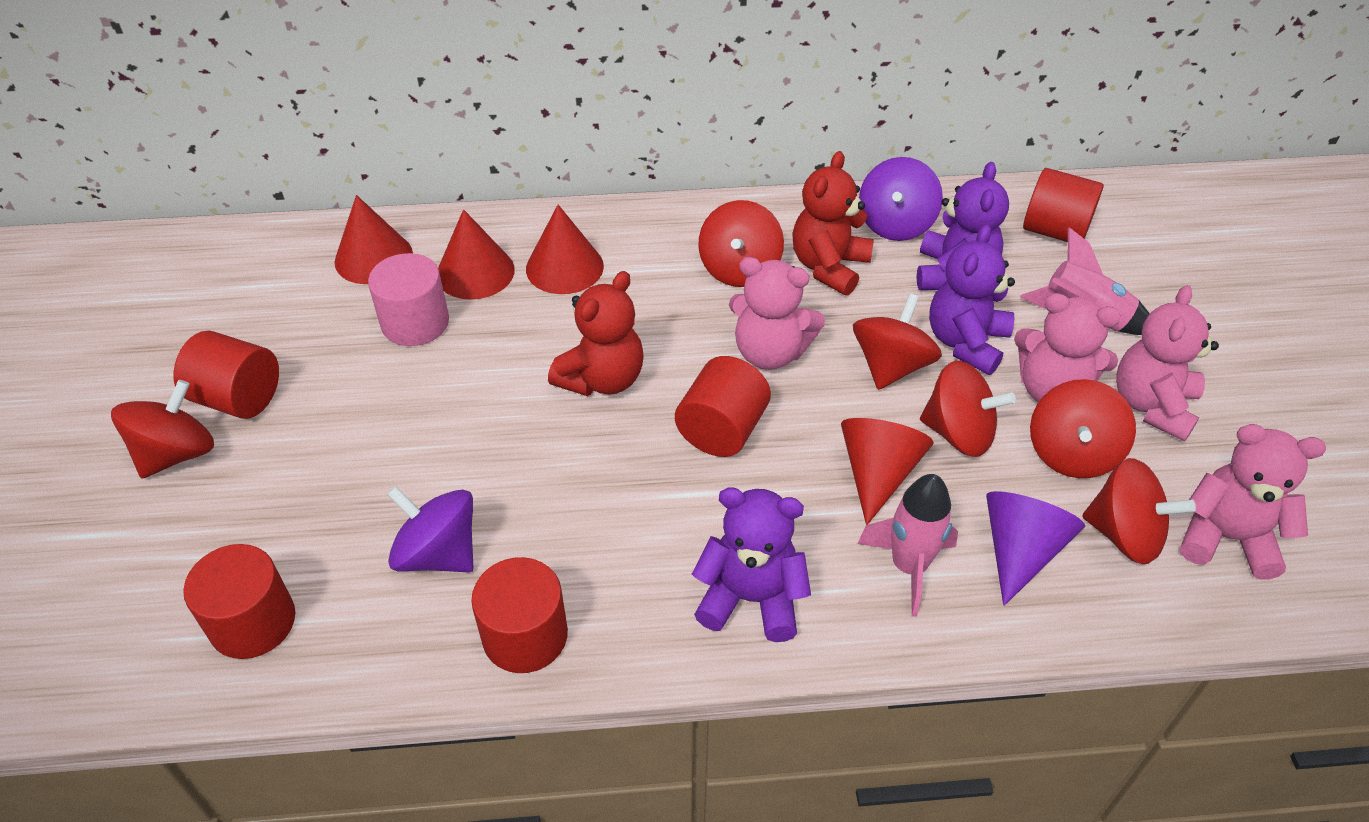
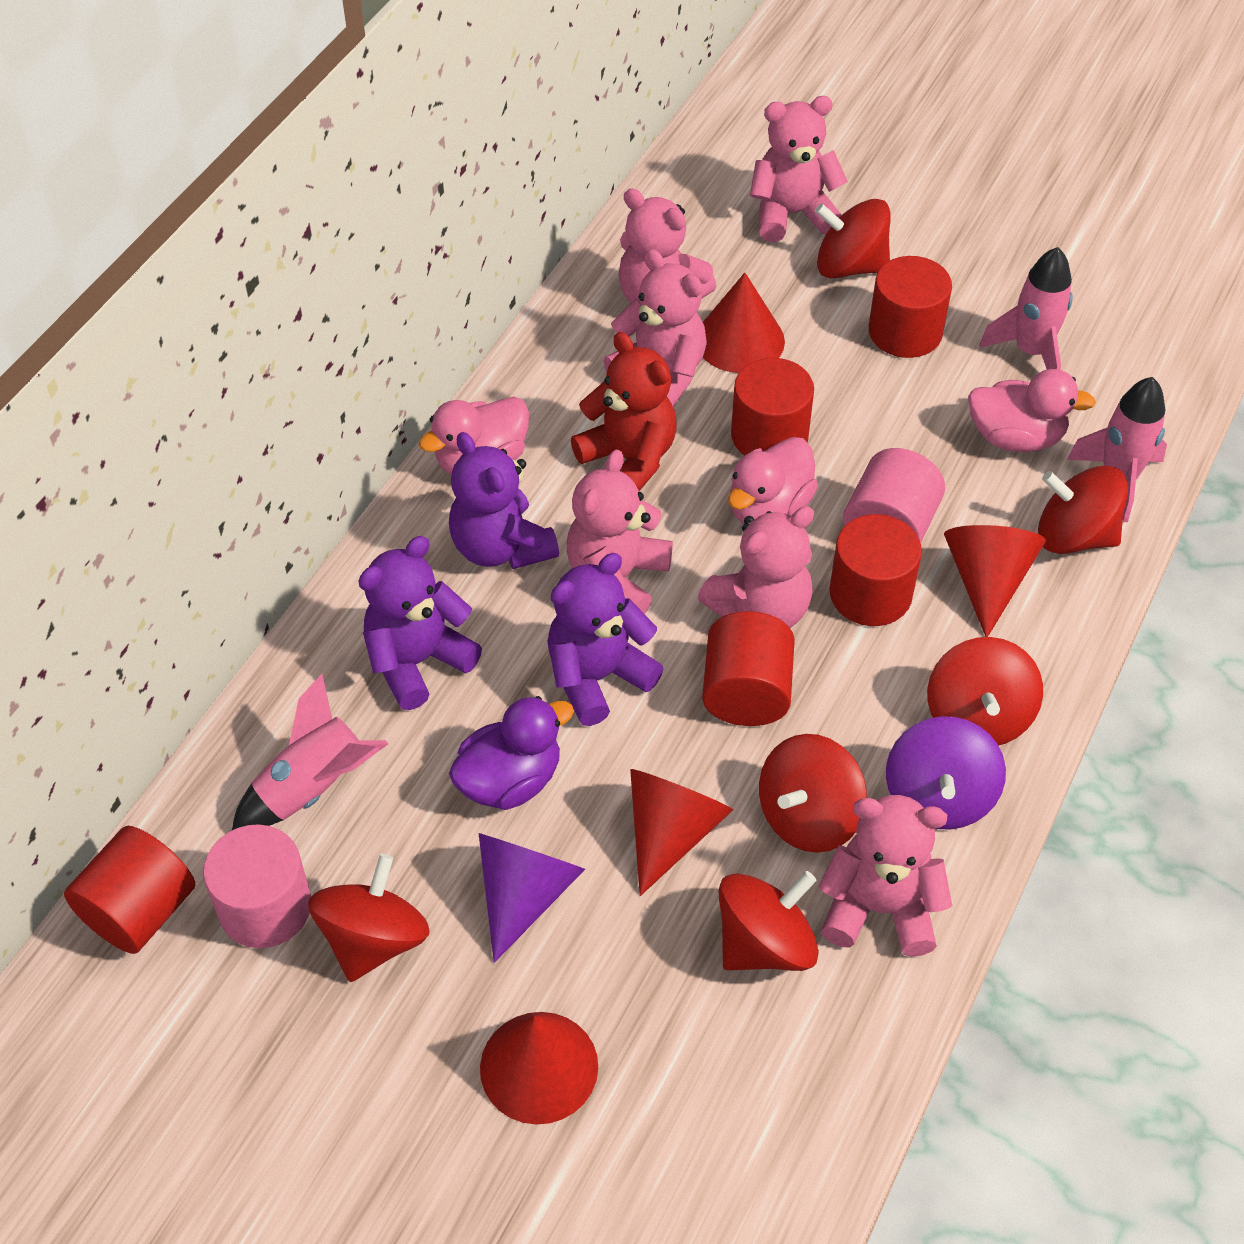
pink cylinder: [368,253,449,346] = 1 -> [203,824,311,948] [843,448,945,543] = 2
pink duck: none = 0 -> [419,397,529,475] [728,437,818,524] [968,369,1096,452] = 3
pink rocket: [857,474,958,617] [1020,227,1150,335] = 2 -> [232,674,388,830] [979,247,1073,370] [1067,377,1167,522] = 3
pink teddy bear: [729,257,825,370] [1014,293,1121,402] [1116,285,1219,442] [1180,424,1326,580] = 4 -> [567,449,673,614] [604,249,707,406] [618,188,716,303] [698,506,814,628] [750,96,848,242] [819,795,952,957] = 6
purple duck: none = 0 -> [449,696,574,810] = 1
purple spinning top: [387,486,474,572] [859,157,943,241] = 2 -> [886,716,1006,830] = 1
red teddy bear: [548,271,644,396] [792,151,874,295] = 2 -> [571,332,677,491] = 1

